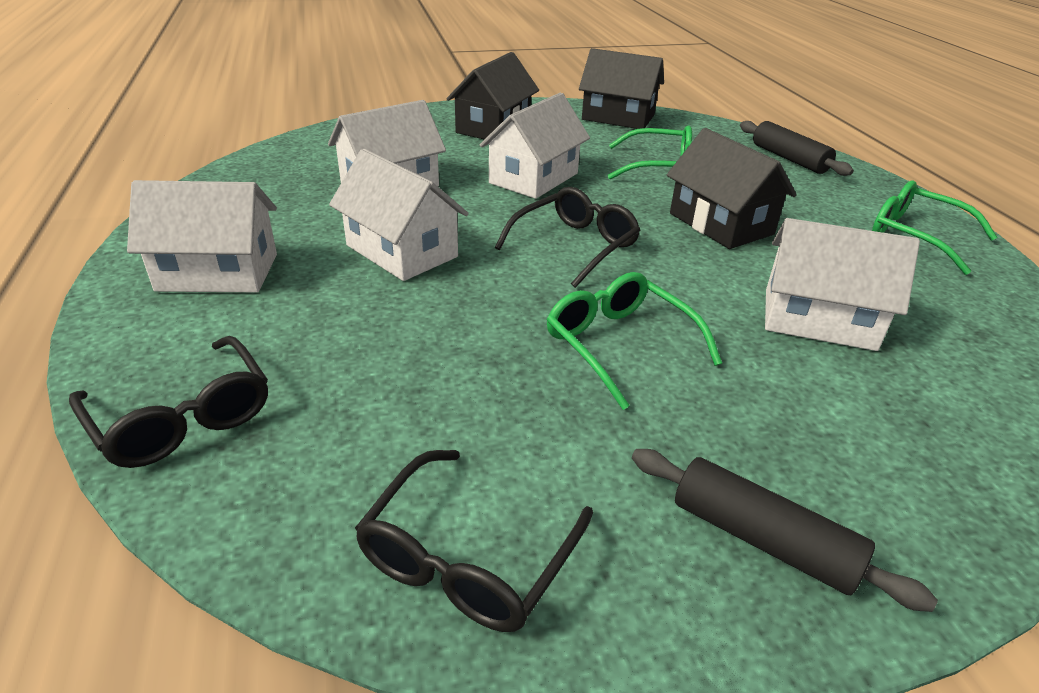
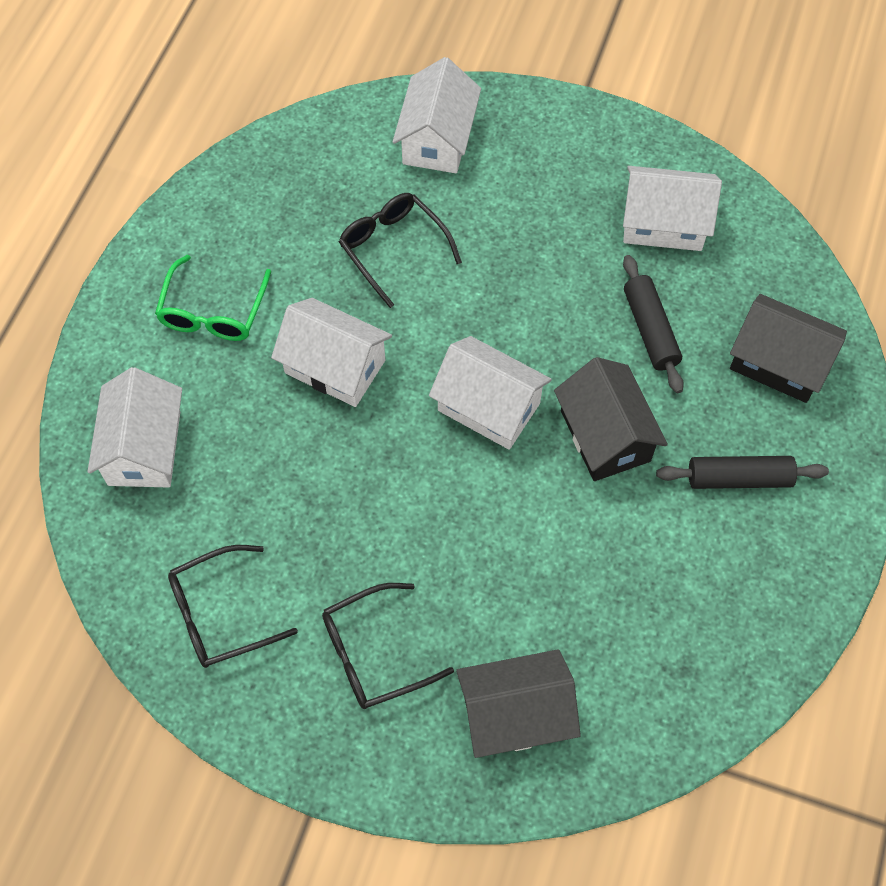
green glasses: [546,272,722,410] [608,125,692,179] [872,180,998,275] = 3 -> [155,255,271,341] = 1

